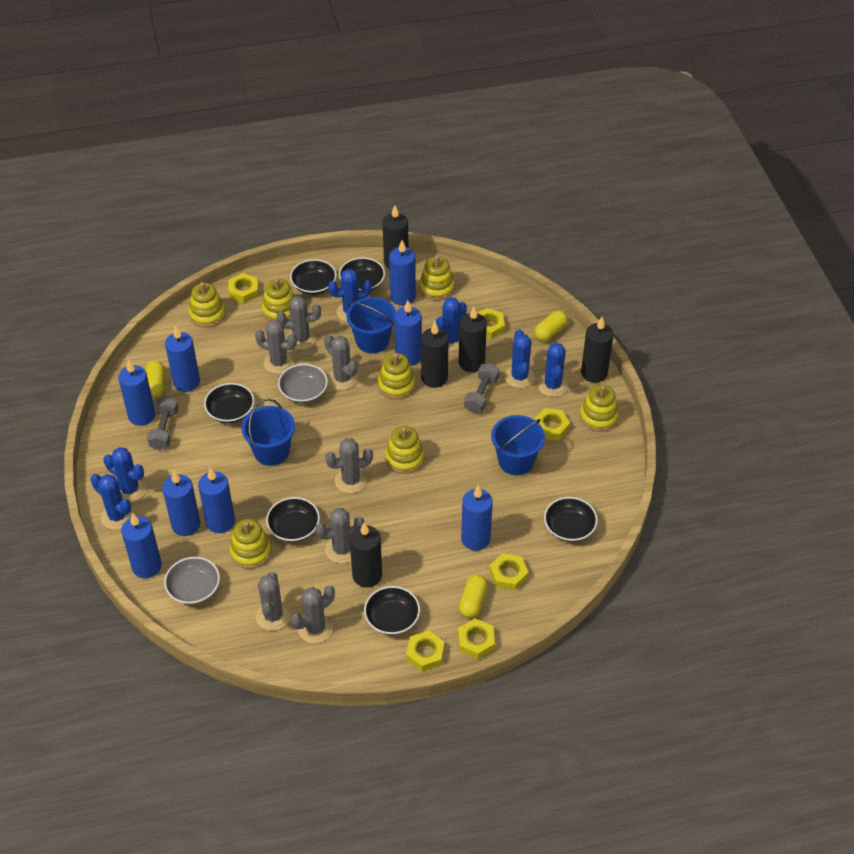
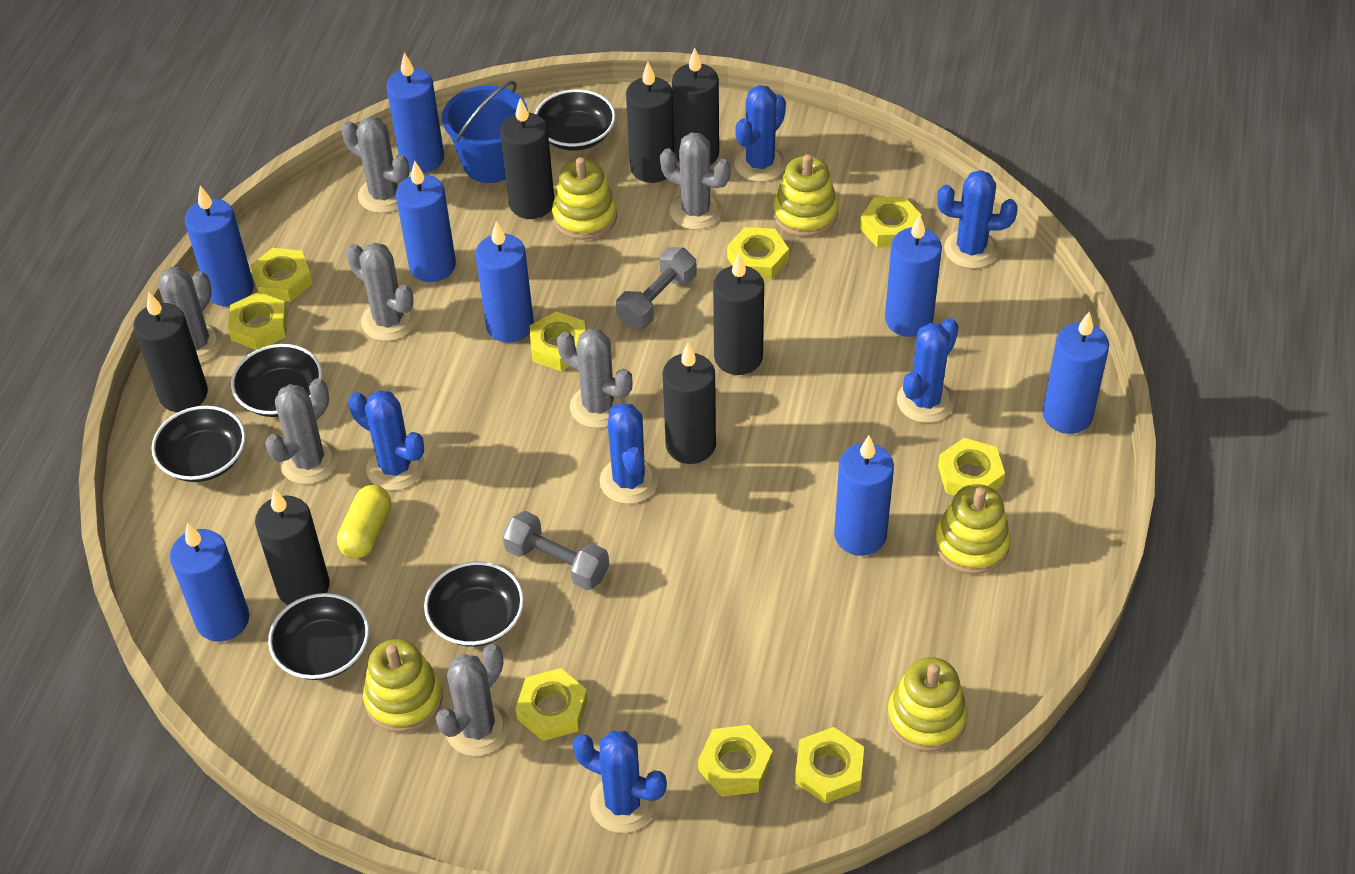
black bowl: [204,383,255,423] [266,497,320,542] [290,259,337,295] [339,257,385,291] [364,586,420,635] [544,497,598,542] = 6 -> [151,406,246,482] [231,344,322,417] [268,593,369,680] [424,561,524,647] [535,89,616,151] = 5
black candle: [350,522,382,587] [383,205,408,269] [421,322,449,388] [459,306,487,372] [581,317,614,383] = 5 -> [133,292,208,412] [255,489,330,605] [500,98,554,219] [626,62,675,183] [663,343,716,464] [672,48,719,165] [713,254,764,375] = 7
blue bucket: [241,399,295,466] [346,297,396,353] [491,415,545,475] = 3 -> [442,81,528,183] = 1
grey bowl: [164,557,220,604] [278,364,328,403] = 2 -> none = 0
yellow capsule: [145,360,165,398] [459,574,488,618] [534,310,568,341] = 3 -> [337,485,391,559] = 1
yellow nut: [229,273,259,303] [406,631,445,672] [458,618,495,659] [478,308,505,339] [489,553,528,591] [534,408,570,441] = 6 -> [228,292,288,350] [250,248,313,302] [515,668,588,741] [529,311,585,371] [698,725,773,797] [727,227,789,280] [795,727,864,804] [860,196,922,248] [938,438,1005,495] = 9
yellow stacking toy: [189,282,226,328] [230,519,272,569] [262,278,295,321] [378,353,416,400] [385,426,425,474] [419,256,455,301] [580,385,619,432] = 7 -> [363,639,443,733] [552,157,617,240] [773,154,838,237] [887,657,968,752] [935,484,1011,574] = 5

